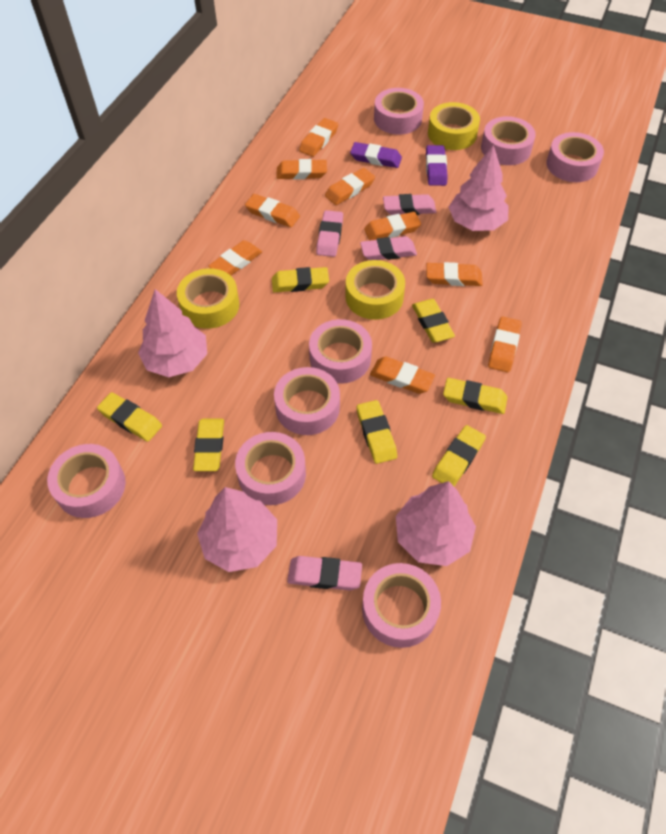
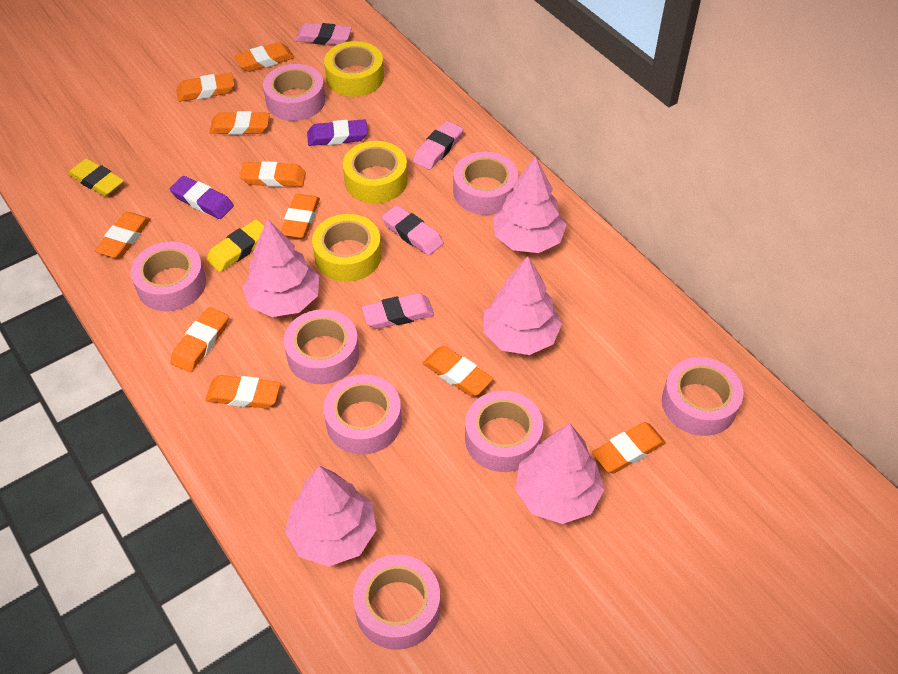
orange eraser: [208,240,262,276] [245,194,300,227] [277,159,327,180] [299,118,338,157] [325,168,375,205] [364,212,421,241] [370,356,435,394] [427,262,483,286] [488,316,522,373] = 9 -> [95,212,151,258] [171,307,229,372] [176,73,235,102] [205,375,281,409] [209,111,270,135] [234,42,294,72] [240,161,306,187] [281,194,320,239] [423,346,493,396] [592,422,666,473] = 10
pink tree: [138,289,207,377] [197,487,277,572] [396,481,476,566] [449,145,508,231] = 4 -> [242,219,319,317] [285,466,377,567] [484,256,562,355] [493,156,567,253] [515,423,604,524] = 5
yellow eraser: [97,392,162,442] [193,419,224,471] [272,267,329,292] [357,400,397,464] [412,299,455,342] [432,425,486,486] [443,378,507,414] = 7 -> [68,158,124,197] [206,219,264,272] = 2

